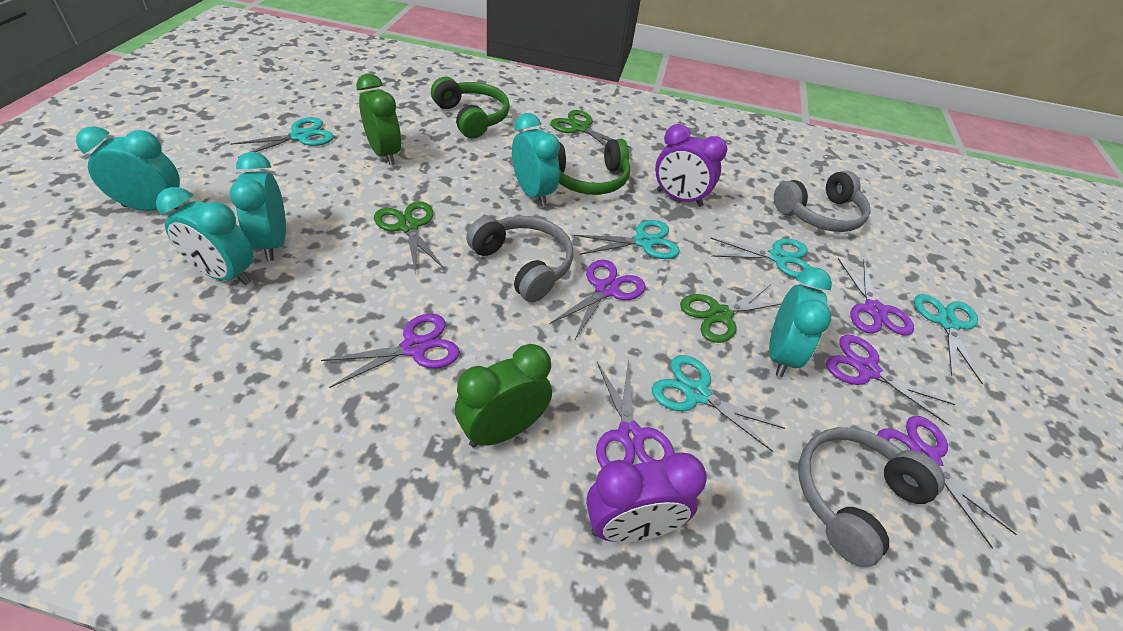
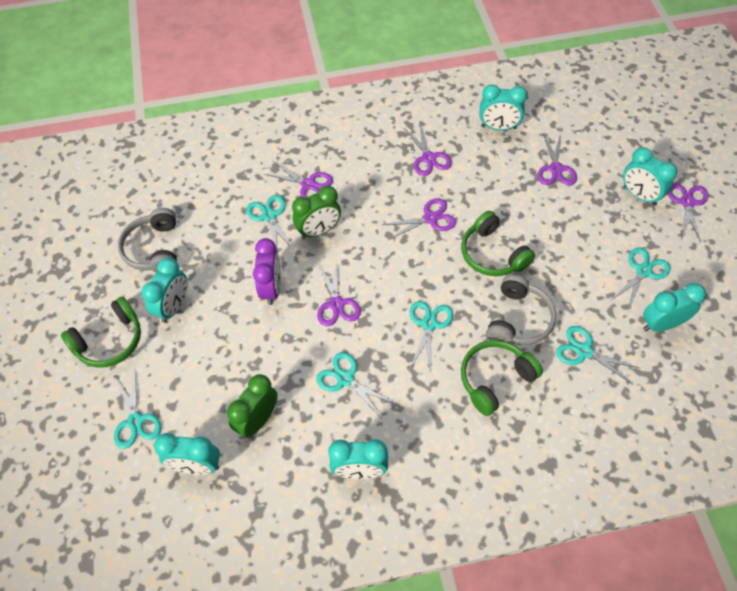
green headphones: [431,77,510,139] [558,139,630,195] = 2 -> [61,297,141,368] [461,211,535,276] [461,340,543,416] = 3
green scissors: [374,201,444,272] [551,110,631,148] [680,284,782,343] = 3 -> none = 0
grey headphones: [466,216,574,302] [774,171,871,232] [798,427,945,567] = 3 -> [118,208,177,273] [486,274,556,345] = 2
purple clock: [586,453,707,542] [655,124,727,207] = 2 -> [253,238,281,305] = 1
turquoise clock: [76,126,181,211] [156,187,253,285] [229,152,286,261] [512,113,560,207] [769,267,832,377] = 5 -> [141,258,188,323] [154,433,220,475] [328,439,388,479] [480,84,527,130] [623,147,677,206] [643,283,706,332] = 6
turquoise scissors: [230,117,334,158] [574,220,680,259] [652,355,785,452] [710,237,811,278] [914,294,983,385] = 5 -> [114,371,161,449] [246,195,293,248] [316,352,396,417] [409,301,453,373] [556,326,639,384] [610,247,671,311] = 6

